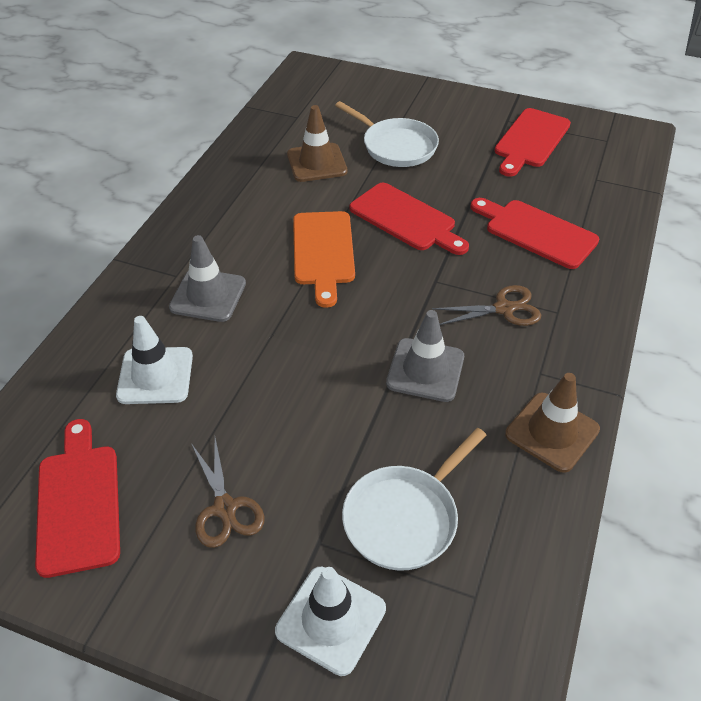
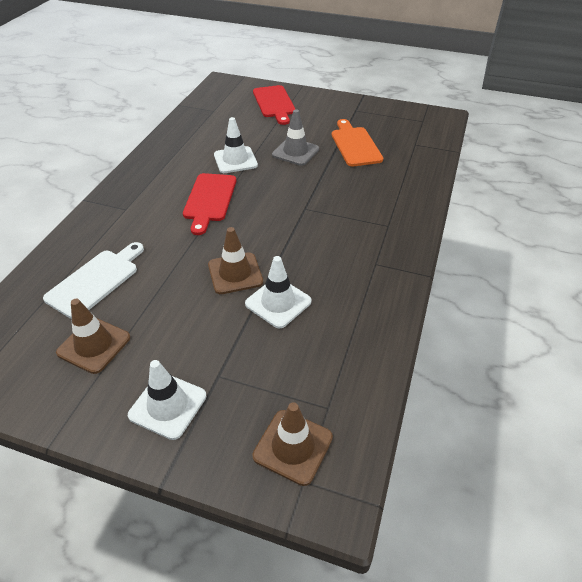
brown scissors: [191,438,265,548] [432,285,541,326] = 2 -> none = 0
brown traffic cone: [287,105,347,182] [505,373,600,473] = 2 -> [56,299,130,374] [208,227,263,294] [253,402,333,486] = 3
grey traffic cone: [169,235,246,322] [386,310,464,402] = 2 -> [272,110,319,166] = 1
red cutting board: [35,419,120,578] [349,183,469,255] [471,198,599,269] [495,108,571,177] = 4 -> [183,173,236,235] [253,85,296,125] = 2
white cutting board: none = 0 -> [43,242,144,319] = 1
white pan: [335,101,439,167] [342,428,486,571] = 2 -> none = 0
white traffic cone: [116,316,193,404] [275,567,386,676] = 2 -> [128,360,206,440] [214,117,258,173] [245,256,312,328] = 3

